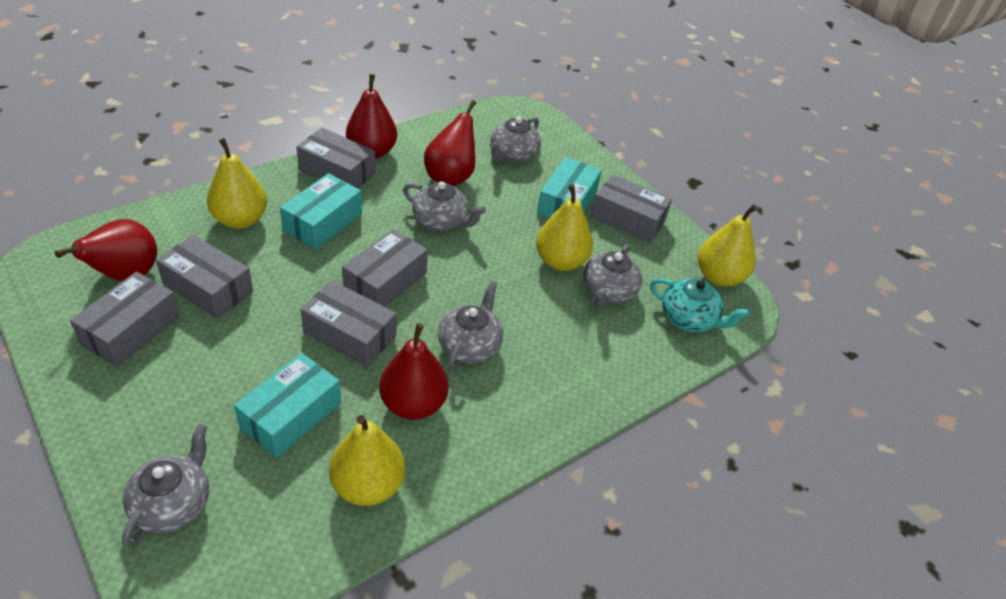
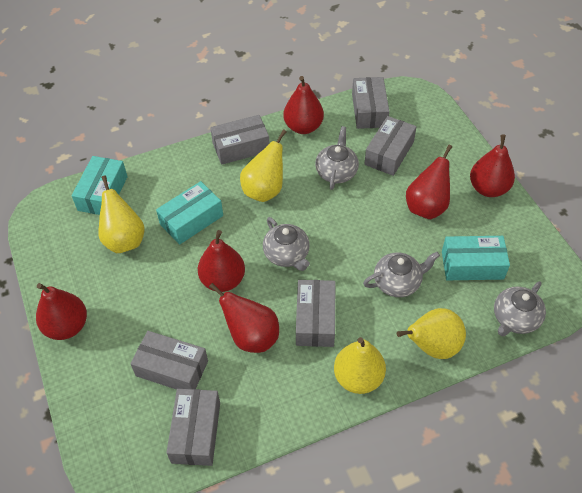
grey teapot: [122,424,209,547] [403,182,486,231] [438,281,503,370] [490,117,541,163] [583,244,642,308] = 5 -> [263,217,310,271] [315,126,359,190] [363,252,440,297] [494,281,546,336] = 4
red pear: [55,219,157,281] [346,74,397,159] [379,323,449,420] [424,100,476,186] = 4 -> [36,283,87,340] [198,230,245,292] [209,283,279,353] [283,76,324,134] [406,145,452,219] [470,134,515,197] = 6
turquoise teapot: [650,278,750,332] = 1 -> none = 0

